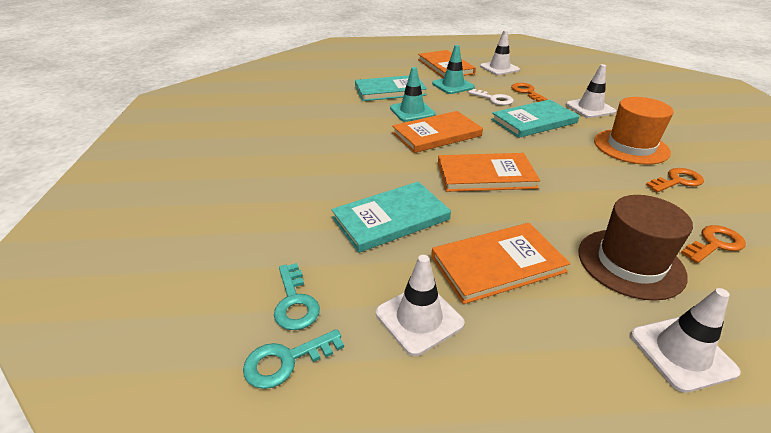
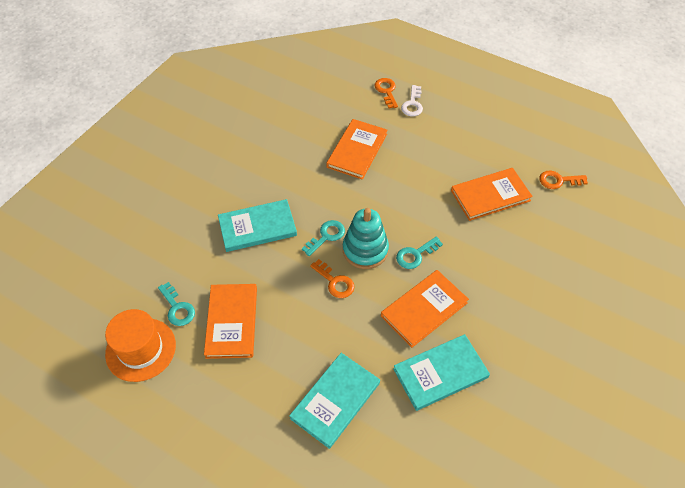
brown hat: [578,195,693,301] = 1 -> none = 0
turquoise key: [243,329,344,389] [274,263,320,330] = 2 -> [158,282,195,326] [302,220,345,256] [396,236,443,269] = 3
turquoise stacking toy: none = 0 -> [343,208,389,269] = 1
turquoise traffic cone: [390,67,436,122] [432,45,475,94] = 2 -> none = 0
white traffic cone: [376,255,465,356] [480,30,520,75] [566,64,616,118] [630,288,741,393] = 4 -> none = 0

